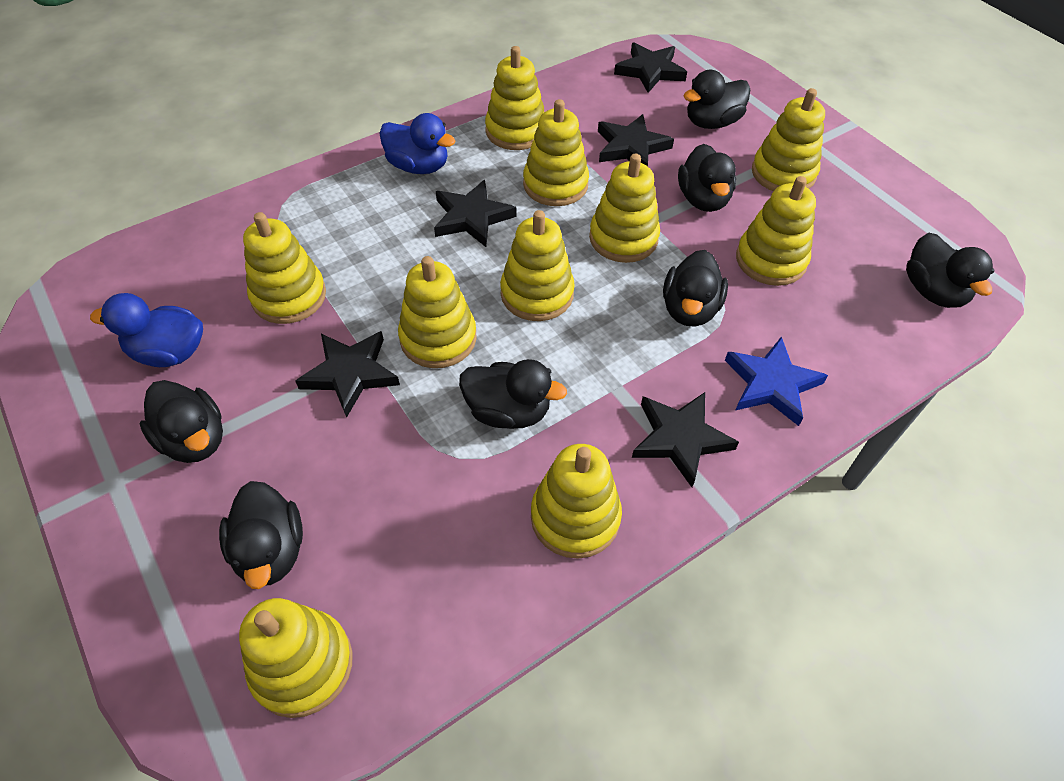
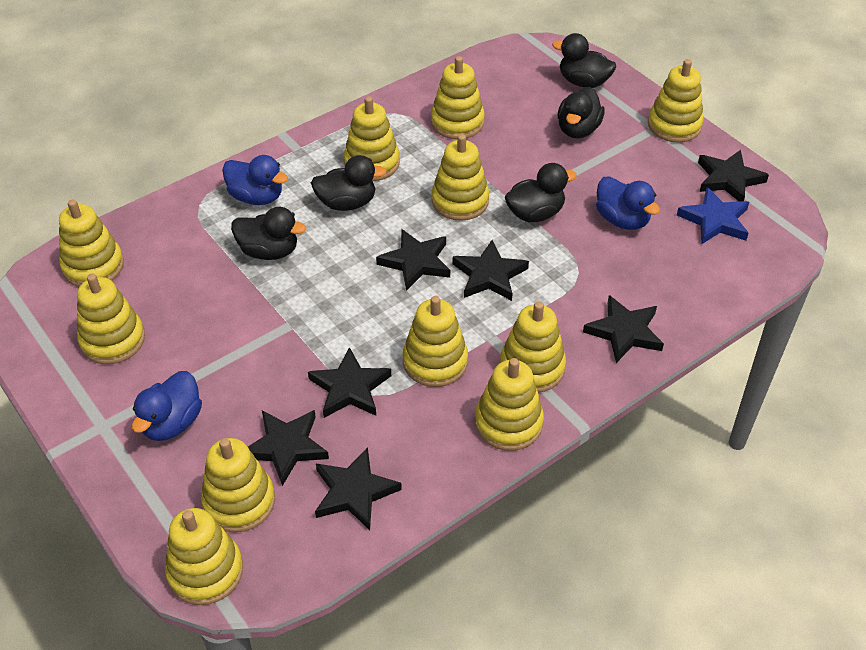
black duck: [140,380,223,463] [219,481,303,589] [459,359,567,429] [663,250,728,327] [678,144,736,212] [683,70,750,129] [906,233,994,308] = 7 -> [231,207,306,260] [311,155,386,211] [505,163,577,222] [552,33,616,88] [558,87,605,139] = 5
black star: [295,331,400,418] [434,180,517,247] [598,114,674,166] [614,42,687,93] [632,392,739,487] = 5 -> [248,410,329,486] [308,347,391,418] [315,447,402,530] [376,229,450,291] [453,240,529,301] [583,295,664,363] [698,150,769,202] = 7
blue duck: [90,293,203,367] [379,113,456,174] = 2 -> [132,371,202,441] [222,155,288,205] [596,176,660,230] = 3
yellow stacking toy: [239,598,353,718] [243,212,326,324] [398,256,477,368] [485,46,544,150] [500,210,575,321] [523,99,589,206] [531,444,622,559] [589,154,660,263] [736,176,816,286] [752,88,825,191] = 10 -> [59,199,124,287] [77,274,145,364] [165,508,243,605] [201,438,275,533] [344,96,400,181] [402,296,468,387] [431,56,485,139] [432,134,489,221] [475,358,544,451] [500,301,566,393] [648,59,704,143] = 11

